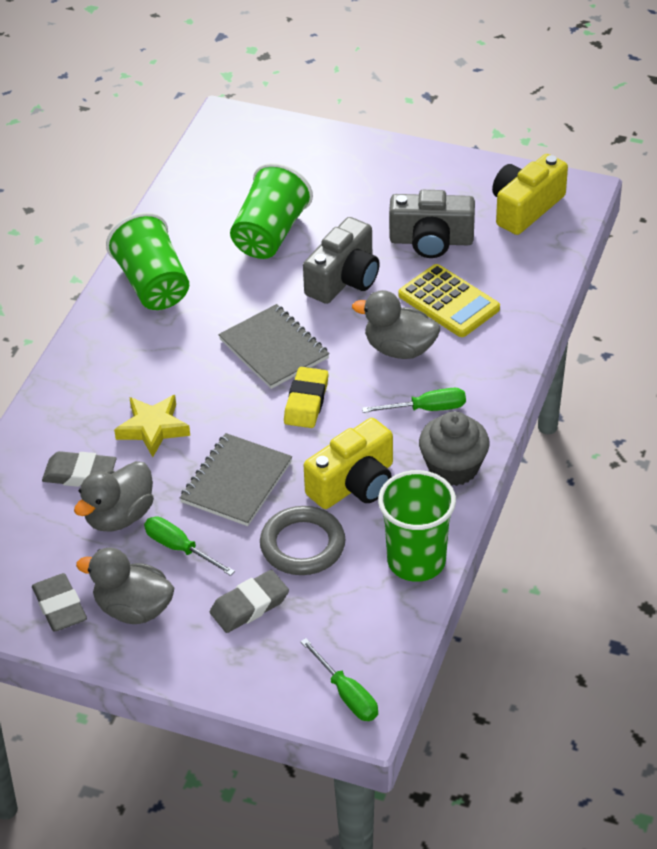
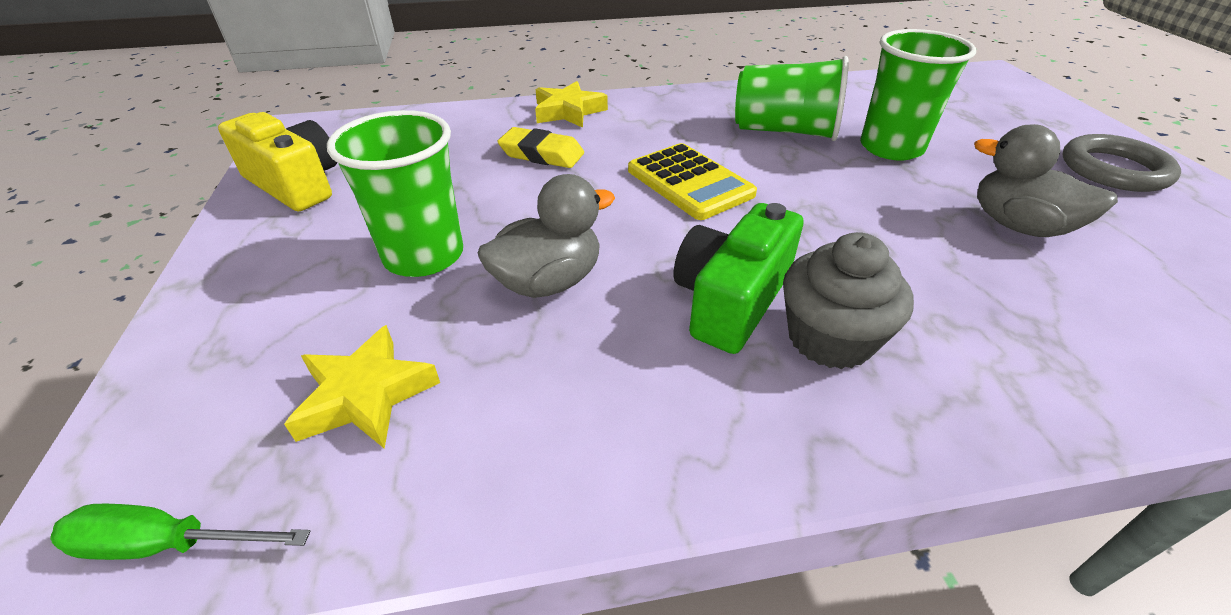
green camera: none = 0 -> [674,203,803,354] = 1
green screwdriver: [144,516,235,576] [300,638,378,721] [362,388,466,413] = 3 -> [50,504,311,560] = 1
grey camera: [303,217,380,304] [389,190,475,258] = 2 -> none = 0
grey duck: [74,461,154,532] [76,547,175,624] [352,290,440,359] = 3 -> [478,174,615,298] [974,124,1118,237] = 2
grey eraser: [32,573,87,632] [42,451,116,487] [210,570,289,633] = 3 -> none = 0
grey notebook: [180,433,292,526] [218,304,330,389] = 2 -> none = 0
yellow camera: [304,418,393,509] [492,154,568,235] = 2 -> [218,112,337,211] = 1
yellow star: [114,395,190,457] = 1 -> [284,325,440,449] [535,81,608,128] = 2

